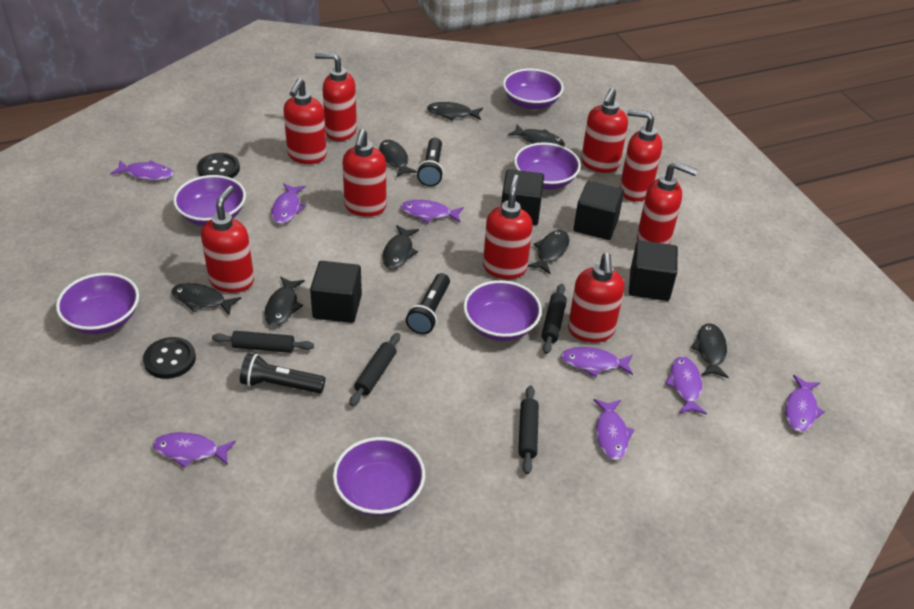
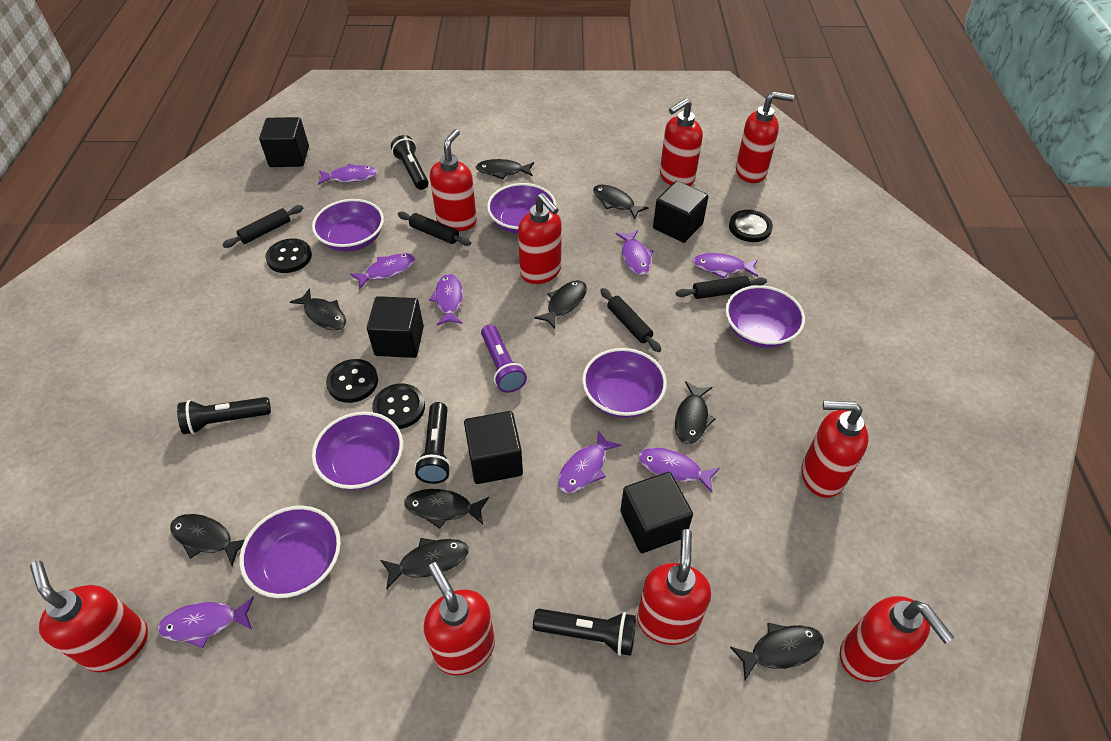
black button: [143,337,196,379] [197,153,240,178] = 2 -> [265,238,312,273] [326,359,378,403] [372,383,425,429] [729,210,773,242] = 4
black cube: [310,261,362,323] [501,169,544,225] [574,181,624,240] [629,240,678,301] = 4 -> [259,117,309,167] [367,296,424,358] [464,411,523,484] [620,472,693,553] [653,181,709,243] = 5
black fish: [171,283,241,315] [264,277,305,326] [380,140,417,177] [382,225,419,269] [427,102,483,121] [508,124,565,146] [528,230,570,274] [691,323,729,378] = 8 -> [170,514,245,566] [290,288,346,330] [380,538,469,589] [404,489,489,529] [476,159,534,180] [534,280,587,329] [593,184,649,219] [675,381,715,444] [730,623,824,680] = 9
black flashlight: [240,353,325,393] [406,273,450,334] [417,138,444,187] = 3 -> [177,397,271,434] [391,135,429,190] [415,402,451,484] [533,609,636,656] = 4
purple flashlight: none = 0 -> [481,324,527,393] = 1

